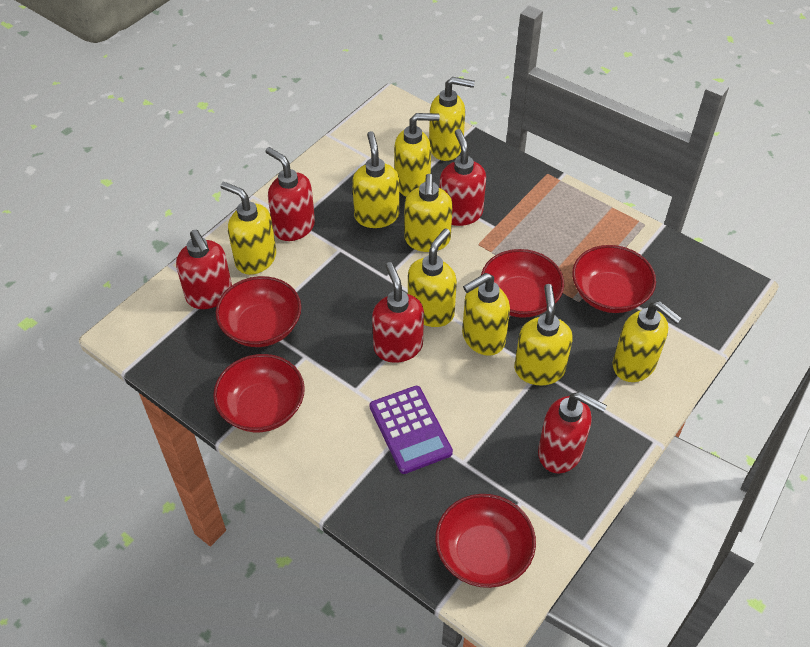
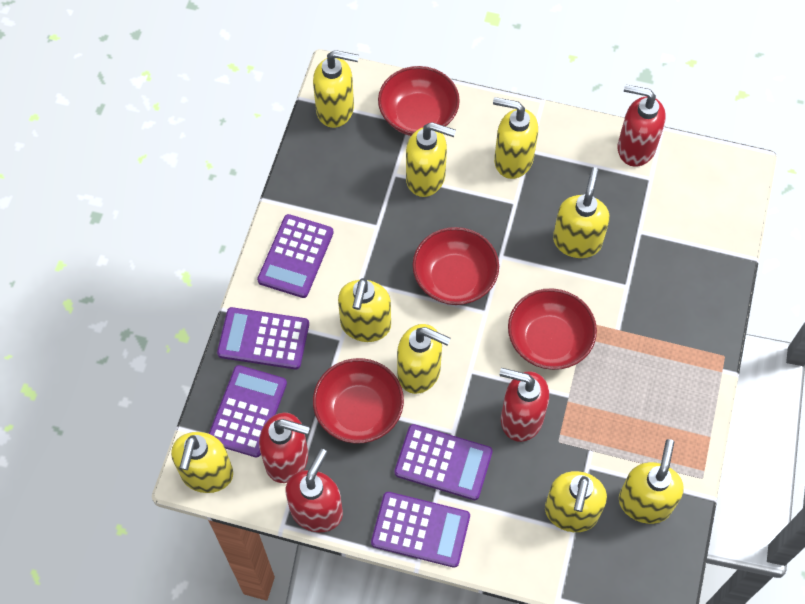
purple calculator: [370,386,453,474] = 1 -> [209,365,287,457] [217,307,309,369] [257,214,334,298] [371,492,470,568] [394,424,493,500] = 5
red bowl: [213,354,305,432] [216,276,301,347] [435,494,536,588] [481,249,564,318] [572,245,656,313] = 5 -> [313,358,404,444] [378,66,460,136] [412,227,499,305] [508,288,597,370] = 4
red soap dispenser: [176,230,232,309] [266,147,315,241] [372,262,424,363] [439,129,486,226] [538,392,607,473] = 5 -> [259,413,310,483] [285,449,343,532] [500,368,549,442] [618,84,666,167] = 4

